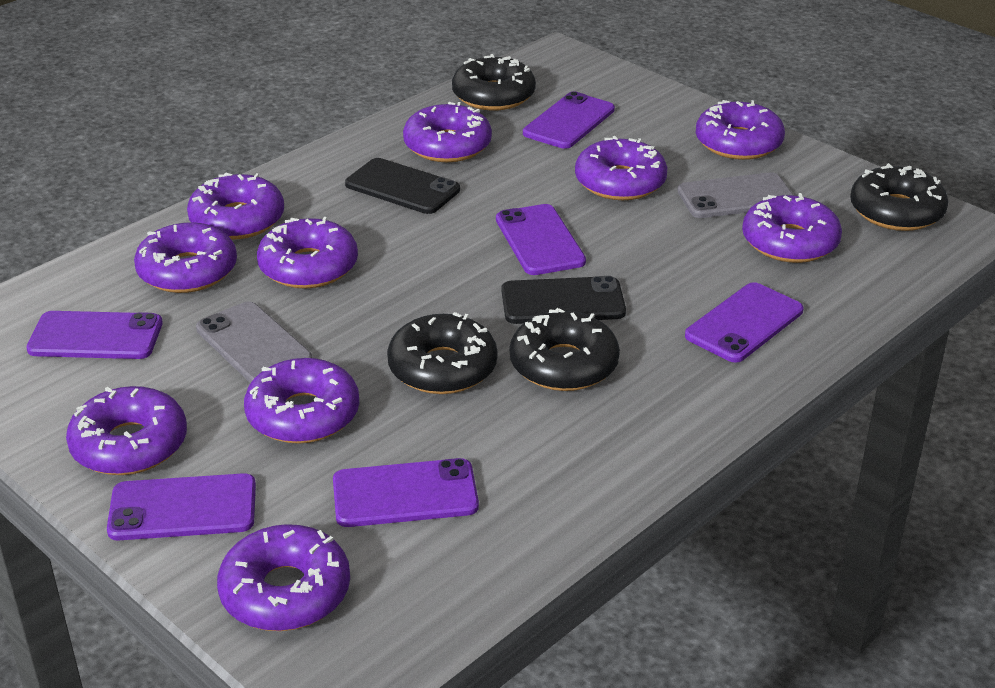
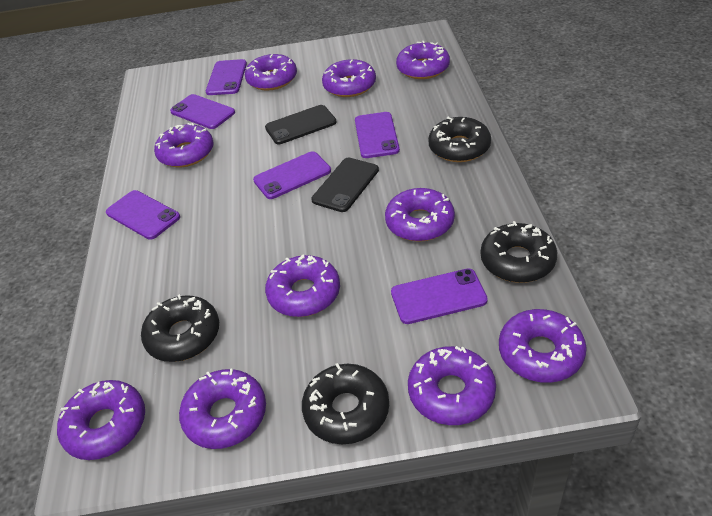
grey phone: [196,302,312,383] [677,172,793,218] = 2 -> none = 0

